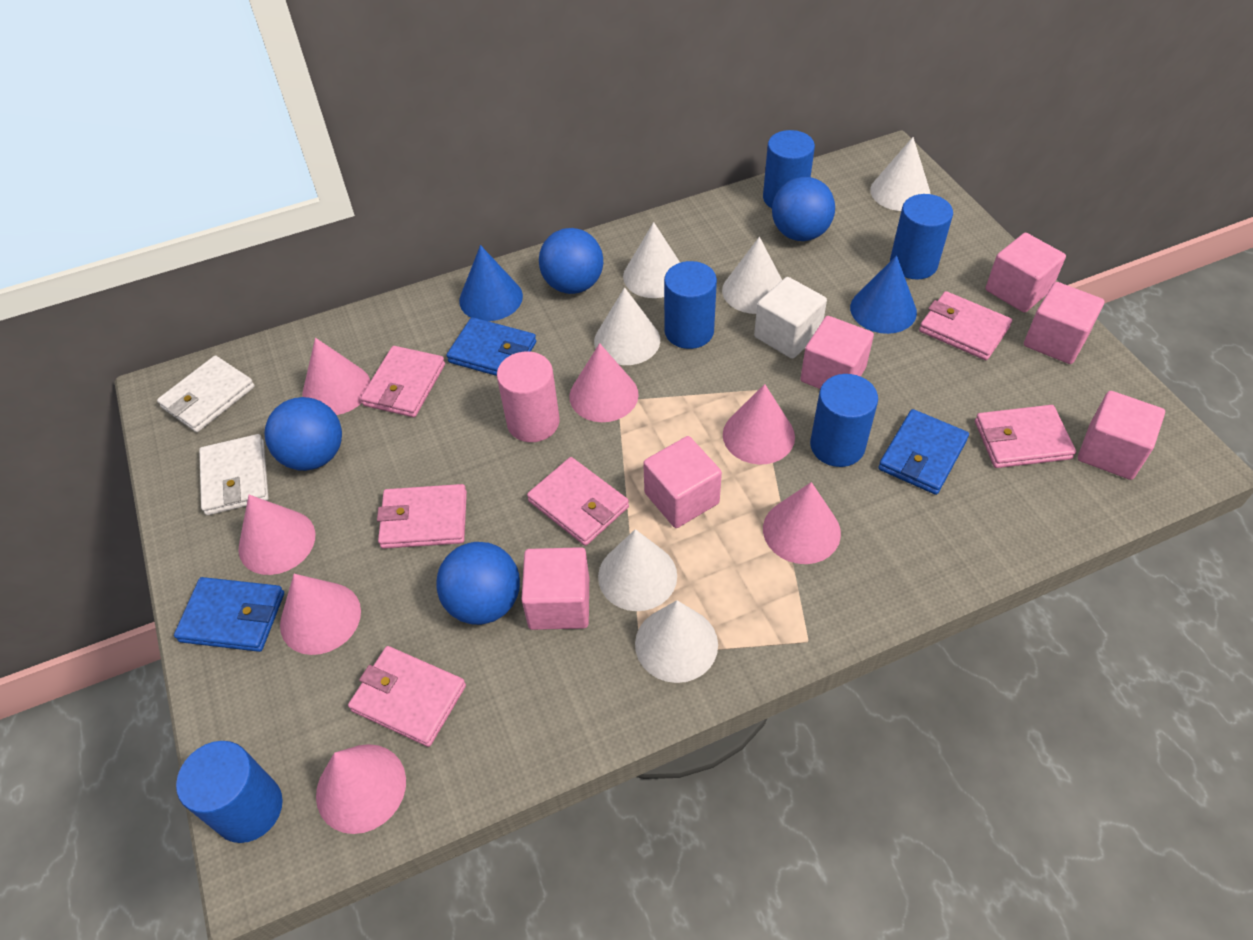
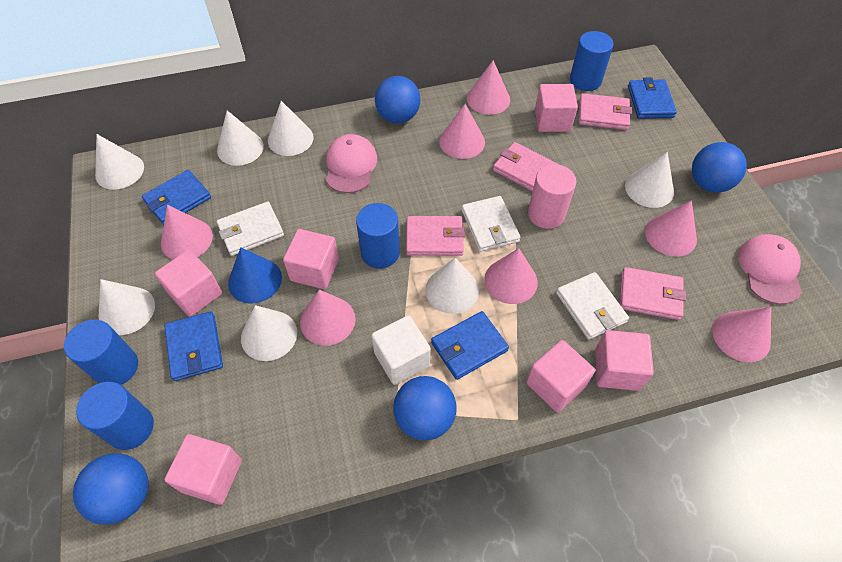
blue cone: [459,245,523,321] [850,255,917,334] = 2 -> [228,247,282,304] = 1
blue cylinder: [176,741,283,843] [664,261,717,349] [763,130,815,208] [810,374,878,467] [890,194,953,280] = 5 -> [64,320,138,385] [76,382,154,450] [356,203,400,269] [570,31,614,91] = 4
blue wallet: [174,577,284,652] [446,317,536,376] [878,409,969,495] = 3 -> [142,170,211,225] [164,311,223,381] [431,311,509,380] [628,77,677,119] = 4
pink cap: none = 0 -> [326,134,377,193] [738,234,802,304] = 2
pink wallet: [348,646,466,747] [361,346,445,417] [377,484,467,549] [527,457,629,546] [919,291,1012,360] [975,405,1076,468] = 6 -> [406,216,465,256] [493,142,558,191] [579,93,632,130] [620,267,686,320] = 4
white cone: [594,287,660,365] [598,529,677,611] [623,222,680,298] [635,600,718,683] [722,237,782,314] [870,137,930,211] = 6 -> [95,134,144,190] [99,279,155,335] [217,110,264,166] [241,305,297,361] [268,101,313,156] [426,258,479,314] [625,152,674,208] = 7
white wallet: [157,355,255,432] [199,434,269,515] = 2 -> [217,202,284,256] [462,196,521,252] [556,272,629,339] = 3

